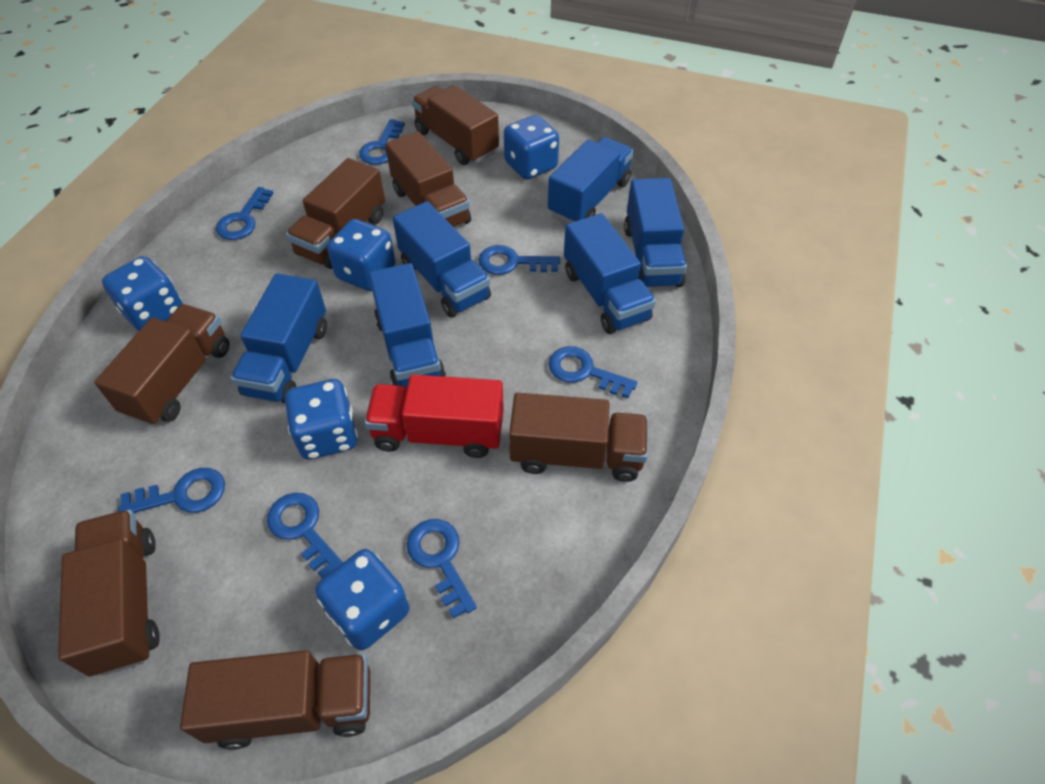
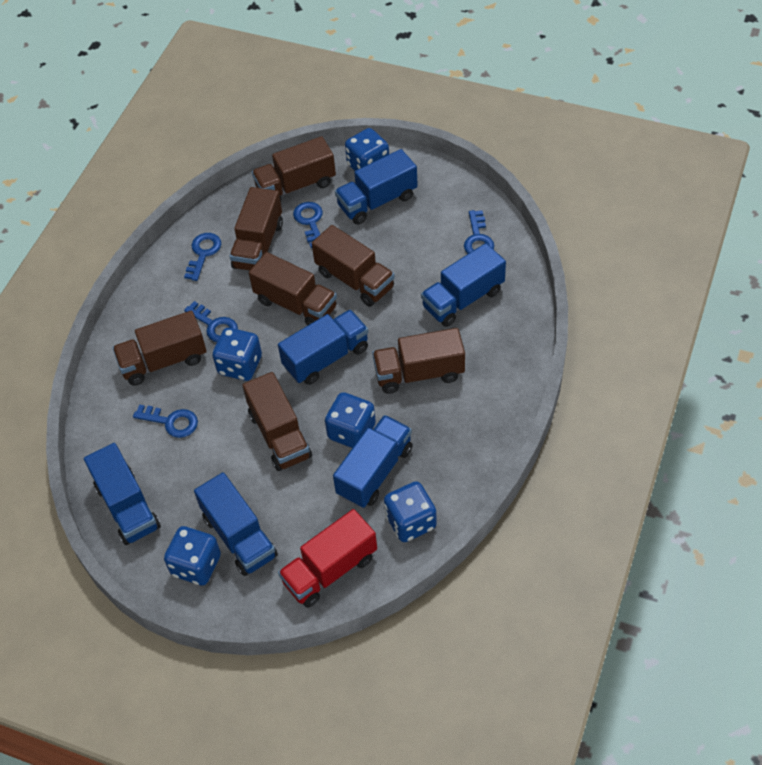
blue key: [118,468,225,513] [216,187,273,240] [267,493,343,579] [359,119,405,165] [407,519,477,619] [478,245,560,275] [549,346,638,398] = 7 -> [133,405,198,438] [184,233,221,281] [184,301,238,342] [293,202,323,248] [464,210,494,254] = 5

